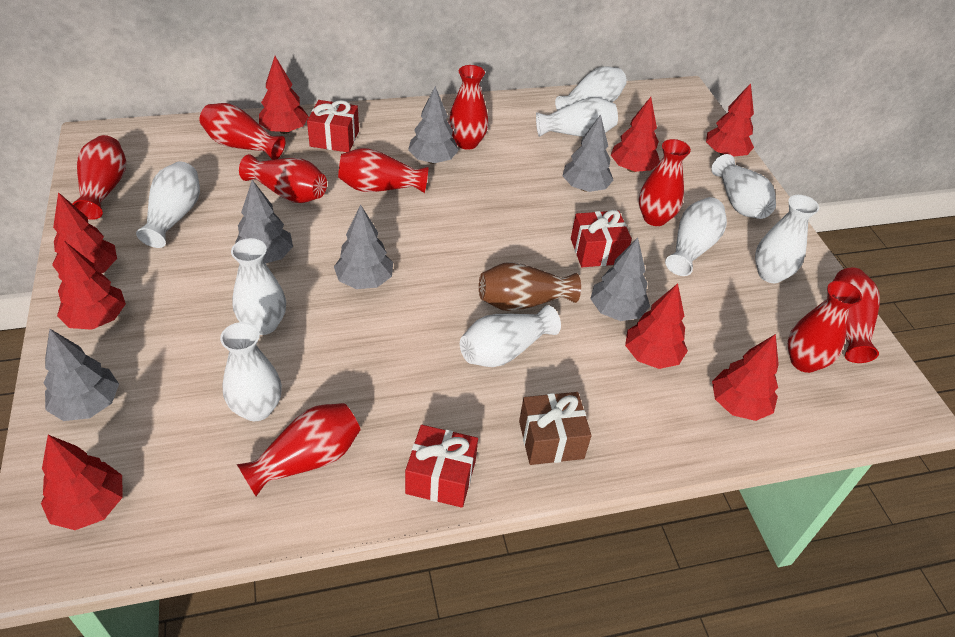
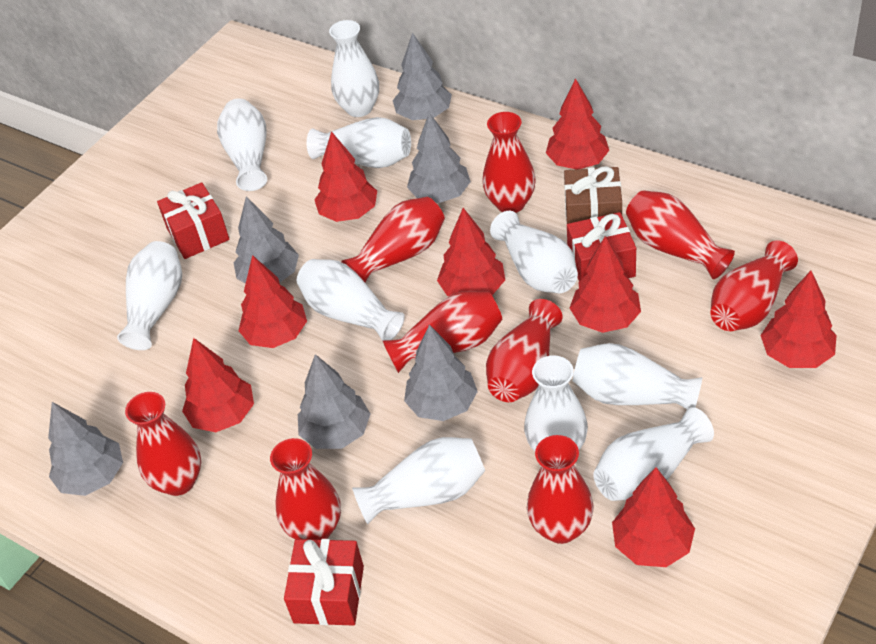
brown vase: [479,262,581,311] = 1 -> none = 0
white vase: [136,161,200,248] [220,322,282,421] [231,238,286,335] [460,305,561,367] [536,97,618,137] [555,66,627,111] [665,197,727,276] [711,154,776,219] [755,195,819,283] = 9 -> [117,241,182,350] [217,98,267,191] [297,259,405,341] [307,117,411,168] [329,20,379,117] [352,437,485,524] [490,211,578,293] [524,355,588,451] [572,343,703,410] [593,407,714,501] = 10

